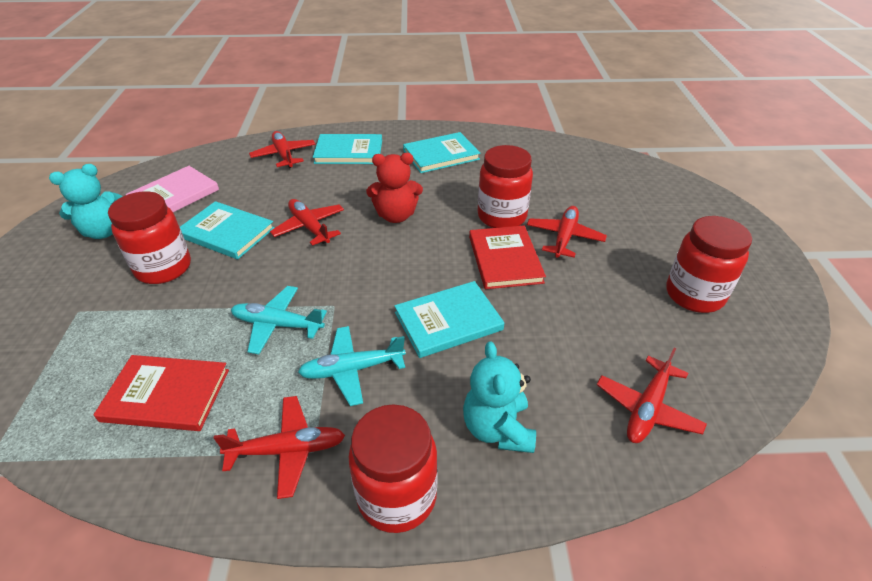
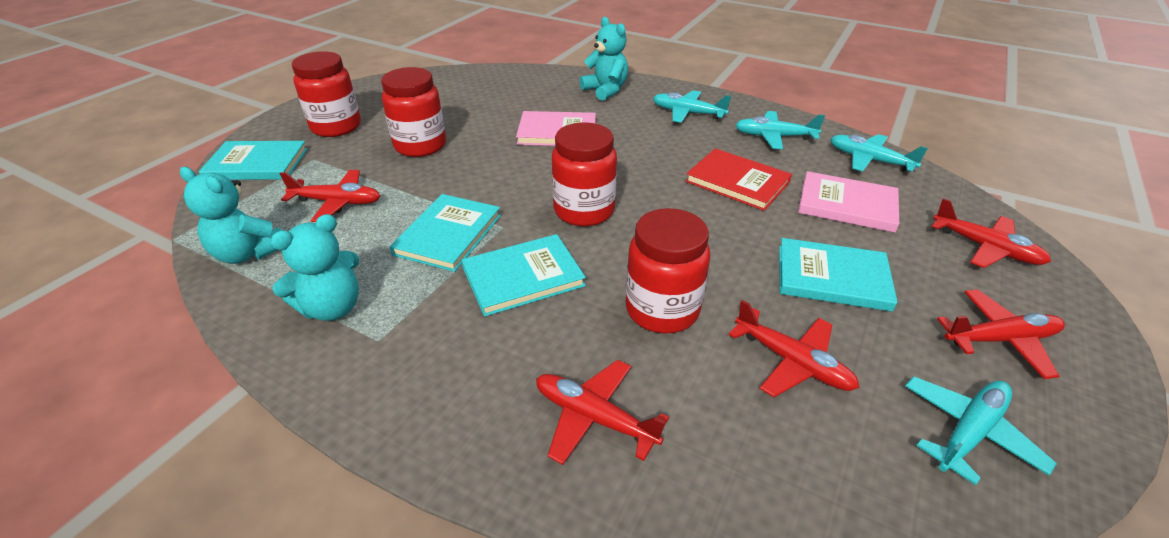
pink book: [126,166,219,212] = 1 -> [516,111,596,146] [798,171,899,233] = 2
red book: [94,355,229,431] [469,225,546,289] = 2 -> [685,148,792,211] = 1
red teddy bear: [366,153,423,223] = 1 -> none = 0
turquoise plane: [231,286,327,354] [298,326,406,406] = 2 -> [653,90,731,123] [735,111,825,149] [830,134,928,172] [905,376,1057,485] = 4
turquoise teddy bear: [49,164,123,239] [463,341,536,453] = 2 -> [180,167,282,264] [271,214,359,321] [579,17,628,101] = 3

